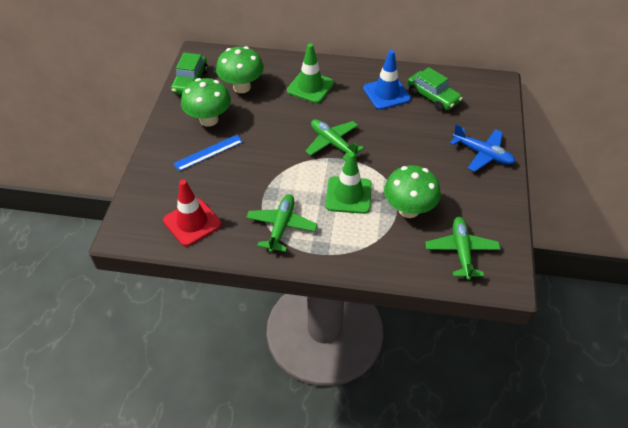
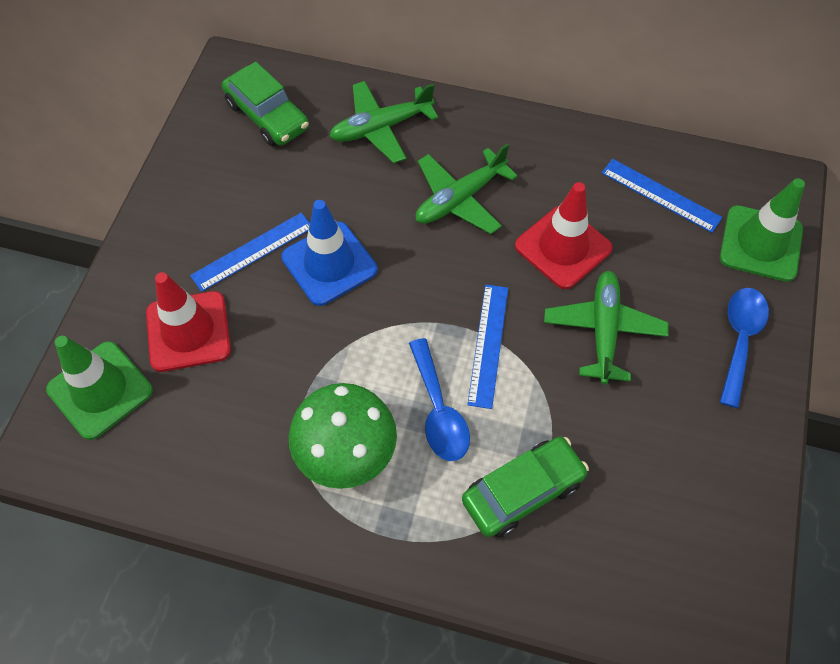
blue plane: [450,124,515,172] = 1 -> none = 0
blue ruler: [173,135,243,171] = 1 -> [190,213,310,292] [467,285,508,409] [602,159,723,233] = 3
blue spoon: none = 0 -> [409,338,470,461] [719,288,769,408] = 2
green mushroom: [181,78,231,127] [216,46,264,93] [384,165,441,218] = 3 -> [289,383,397,489] = 1
red traffic cone: [163,179,222,246] = 1 -> [146,272,231,372] [515,182,613,289] = 2

